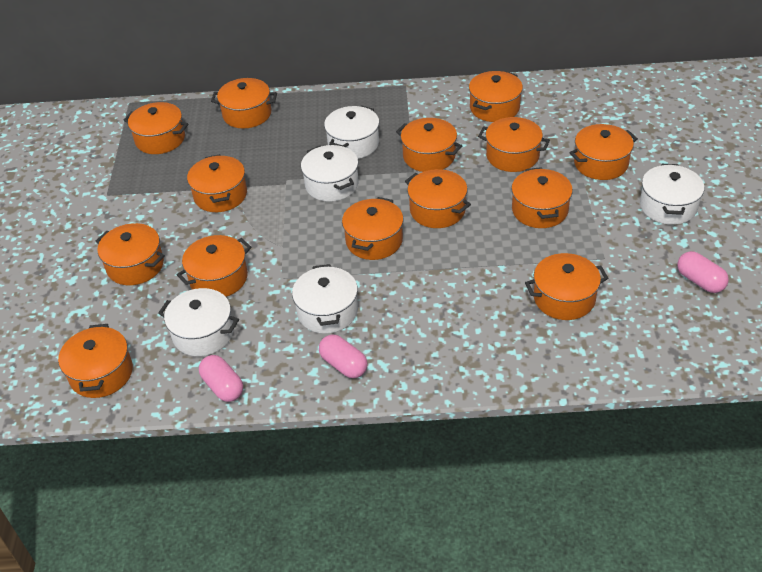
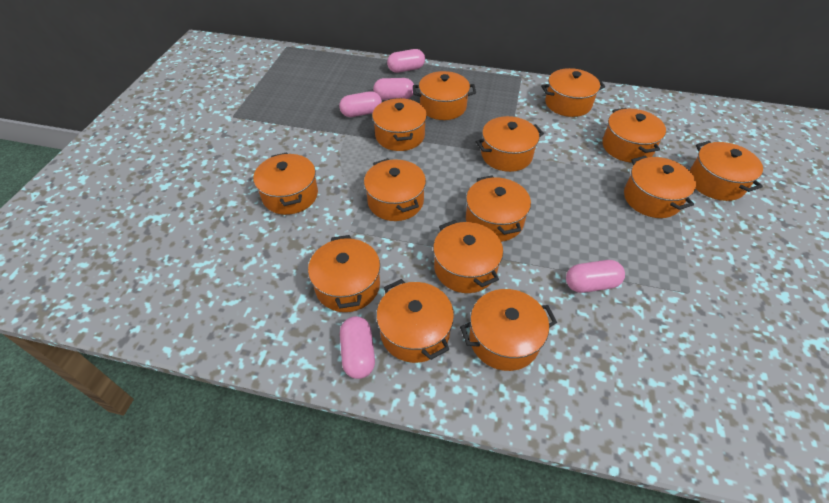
pink capsule: [199,355,243,402] [319,334,367,378] [677,251,729,293] = 3 -> [339,91,382,117] [340,316,375,379] [373,78,414,100] [387,49,425,73] [566,260,625,293] = 5
white pot: [158,288,239,356] [292,264,358,334] [301,145,359,202] [324,106,379,159] [640,164,704,225] = 5 -> none = 0

